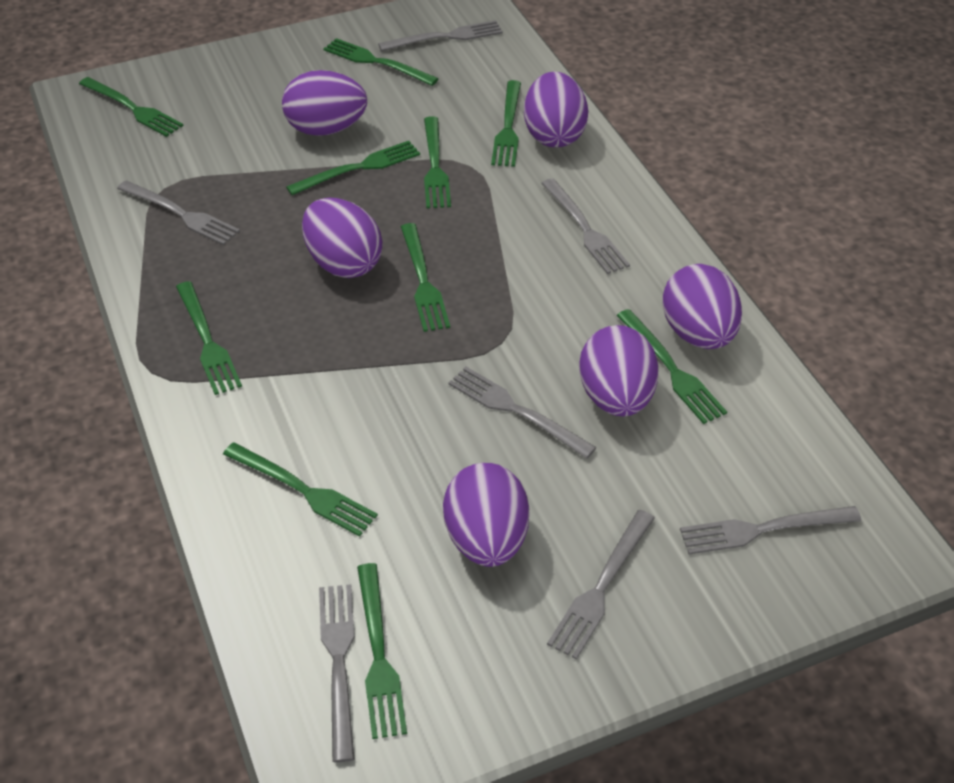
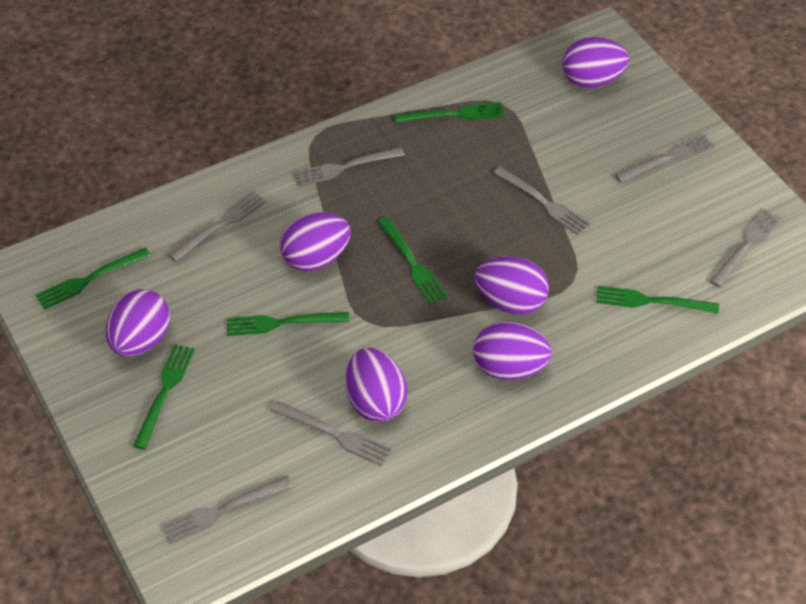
green fork: [79,77,183,137] [176,281,242,395] [223,442,378,537] [286,141,420,195] [323,38,439,86] [357,563,407,739] [401,223,450,332] [424,116,451,208] [491,80,521,167] [617,309,727,424] = 10 -> [36,247,151,310] [133,344,195,450] [227,312,349,336] [378,217,448,305] [395,102,504,123] [596,286,719,313] = 6

